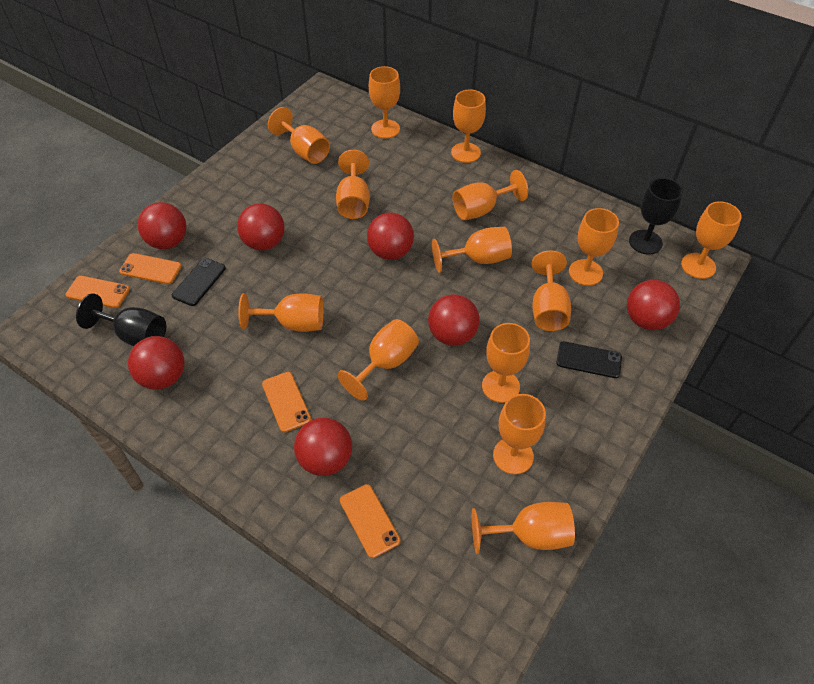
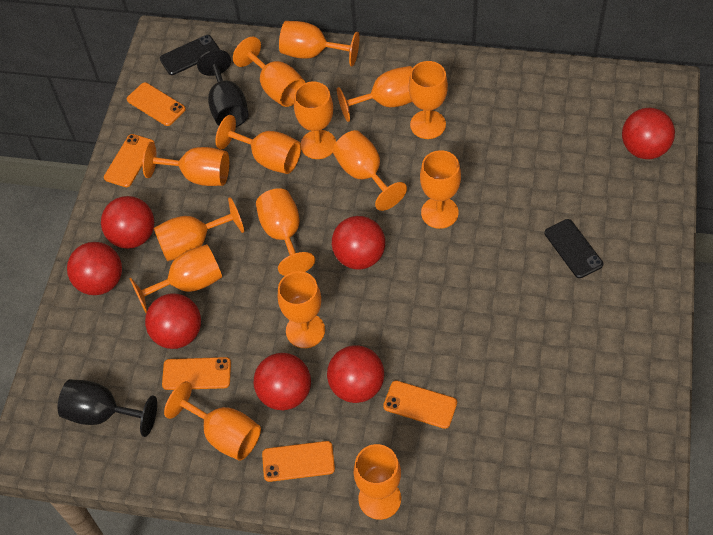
orange goblet: [238,293,324,332] [268,107,330,164] [336,150,370,219] [337,319,419,401] [369,66,400,139] [432,227,512,273] [451,89,486,163] [453,170,528,220] [472,502,575,554] [482,323,530,403] [493,394,546,475] [532,250,571,331] [569,208,619,286] [681,201,742,279] = 14 -> [129,244,222,313] [142,142,229,186] [154,197,244,261] [164,381,261,461] [215,115,301,174] [233,37,306,107] [256,188,315,276] [278,271,325,348] [279,21,359,67] [294,82,336,159] [333,130,407,211] [337,66,412,122] [354,444,401,520] [409,61,448,139] [420,150,461,229] = 15
orange phone: [66,276,130,308] [119,253,182,284] [262,372,311,432] [340,484,401,558] = 4 -> [104,134,155,187] [127,82,186,126] [162,357,231,390] [262,441,335,482] [383,380,457,429] = 5

